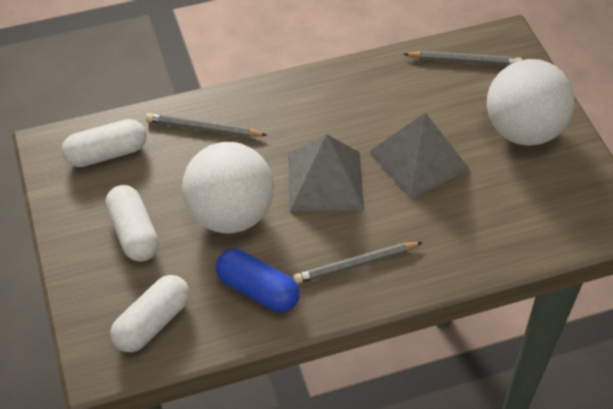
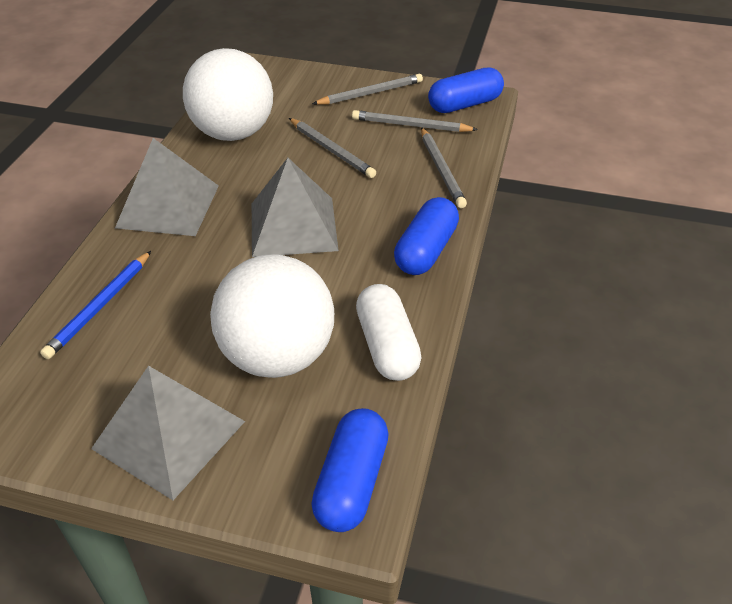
blue capsule: [216,249,300,312] = 1 -> [311,408,389,532] [394,197,459,275] [428,67,504,113] = 3
blue pencil: none = 0 -> [40,251,151,359] = 1
grey pencil: [146,113,267,137] [293,242,423,284] [404,51,522,65] = 3 -> [289,118,376,178] [312,74,423,105] [352,110,478,132] [421,127,467,208] = 4
grey pyramid: [288,134,364,211] [369,112,469,199] = 2 -> [91,366,245,500] [115,138,219,236] [252,158,339,257] = 3
white capsule: [62,119,147,167] [105,185,159,262] [111,275,190,352] = 3 -> [356,284,421,381] = 1

